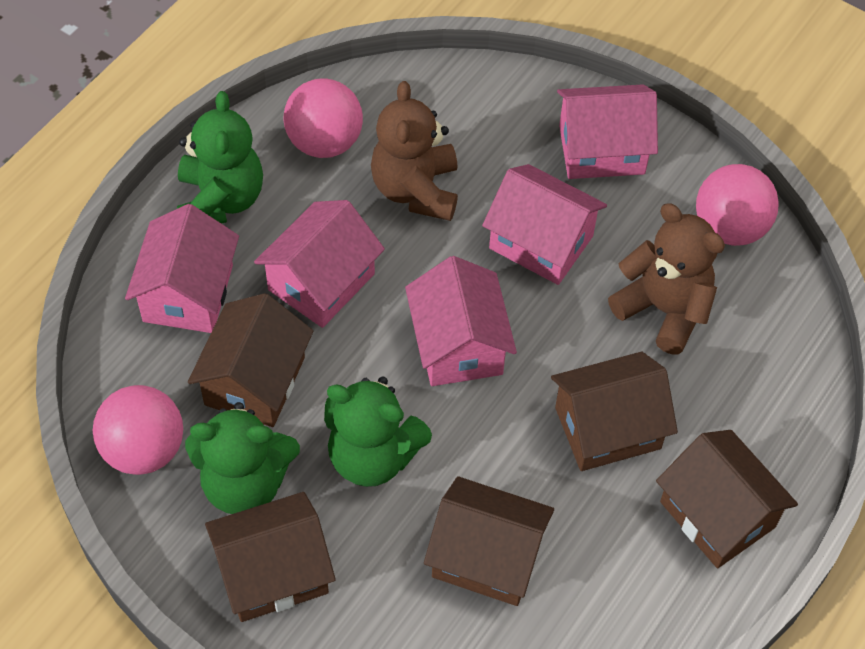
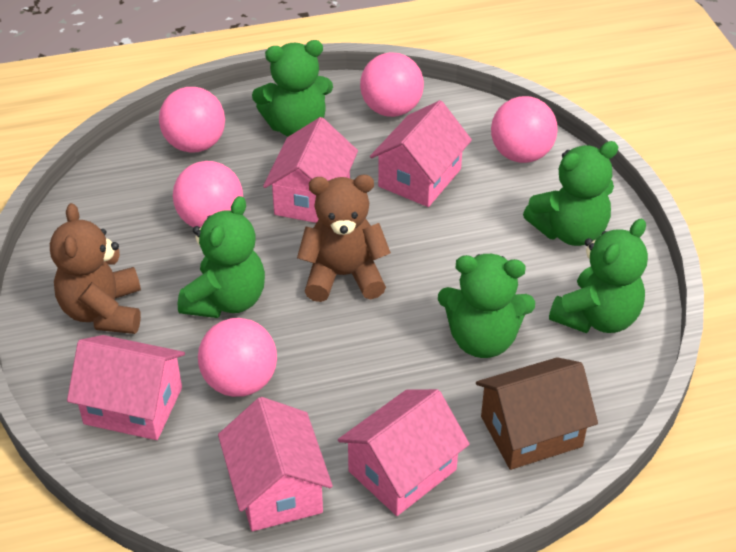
brown house: [188,293,313,427] [205,492,336,622] [424,476,554,606] [551,352,678,471] [656,430,798,568] = 5 -> [476,357,598,470] = 1
green teddy bear: [177,91,263,224] [185,402,300,514] [324,377,432,487] = 3 -> [178,196,265,318] [252,40,333,137] [438,254,535,358] [523,141,619,246] [549,219,648,333] = 5
pink ball: [93,385,183,475] [284,79,363,158] [696,164,779,246] = 3 -> [159,87,225,153] [173,161,243,227] [198,318,277,397] [360,52,424,117] [491,96,558,163] = 5

